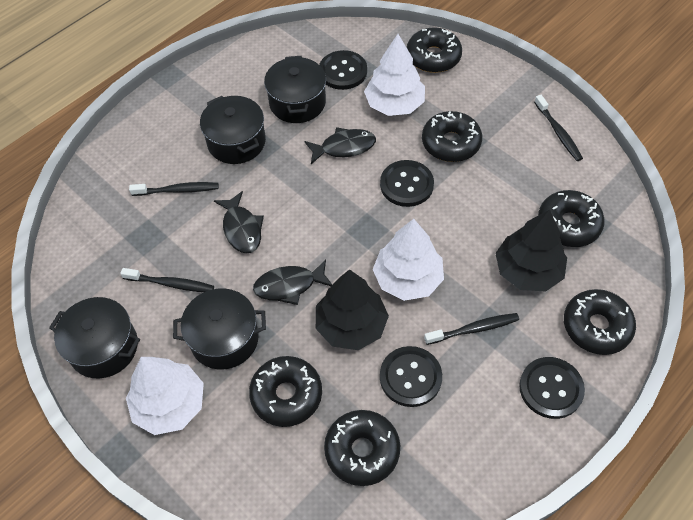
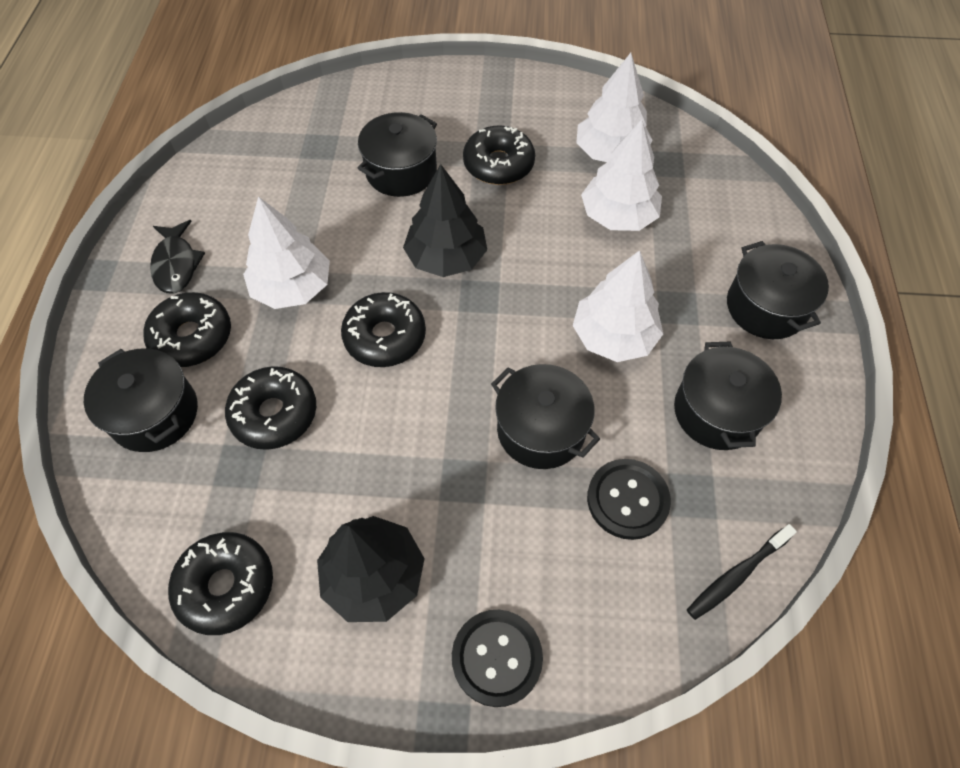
black button: [319,50,367,90] [380,160,434,207] [380,346,442,407] [519,357,585,419] = 4 -> [452,610,543,707] [587,459,671,540] = 2
black donut: [249,356,322,427] [324,410,400,486] [407,27,462,73] [422,111,482,162] [538,190,605,247] [564,289,636,355] = 6 -> [143,292,231,367] [168,532,273,635] [225,366,316,450] [341,292,426,367] [463,125,535,185] = 5
black fish: [214,191,264,253] [253,260,332,305] [304,127,376,164] = 3 -> [150,220,205,293] = 1
black pot: [49,297,140,378] [173,288,266,369] [200,96,266,164] [264,56,326,123] = 4 -> [84,348,198,452] [357,112,437,197] [491,364,600,469] [674,342,782,450] [727,241,829,339] = 5
black toothbrush: [120,268,214,292] [129,182,219,196] [424,313,519,345] [534,95,583,161] = 4 -> [687,524,797,620] = 1
white tree: [126,357,204,435] [364,34,425,116] [373,219,444,301] = 3 -> [243,196,330,309] [573,250,663,362] [576,53,652,162] [581,119,662,231] = 4

